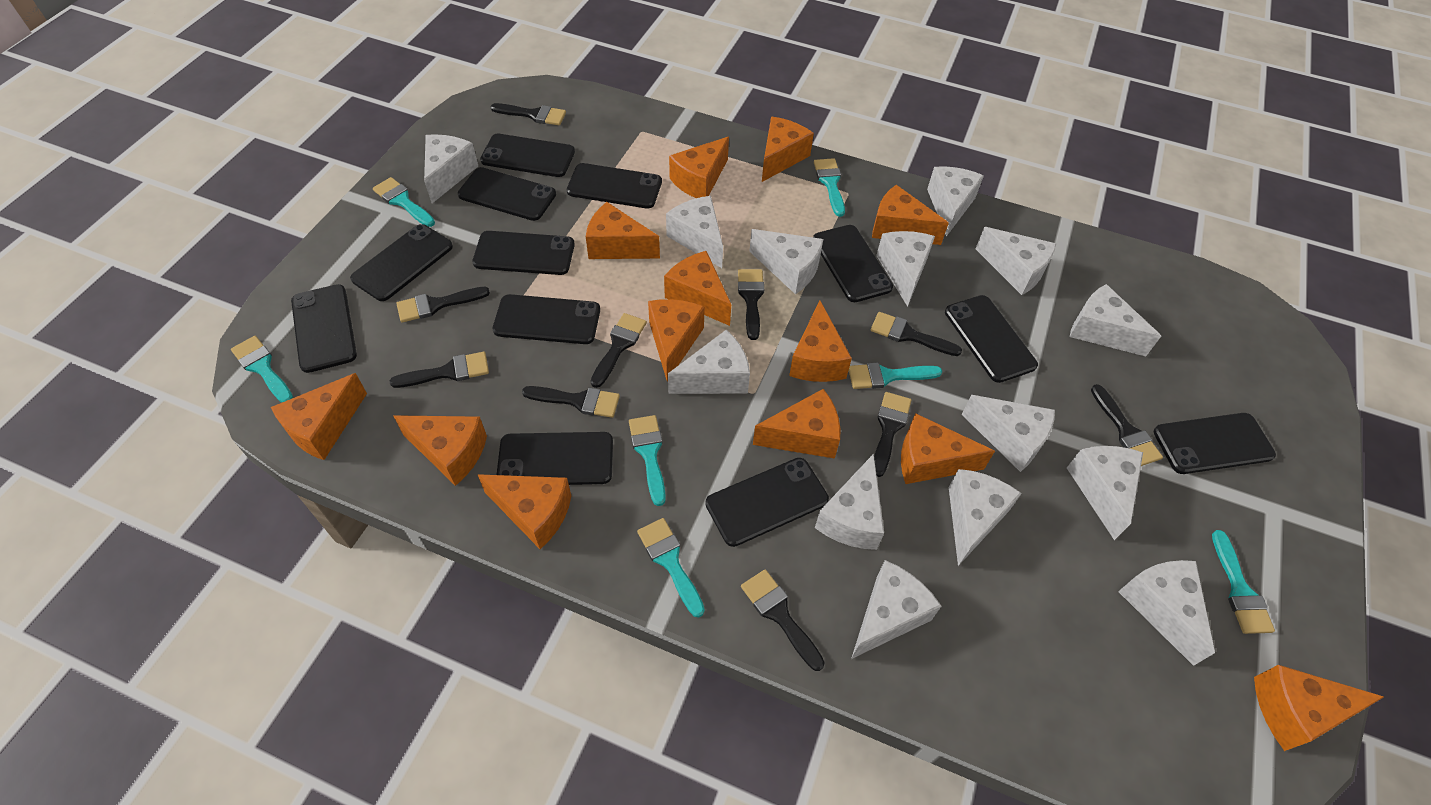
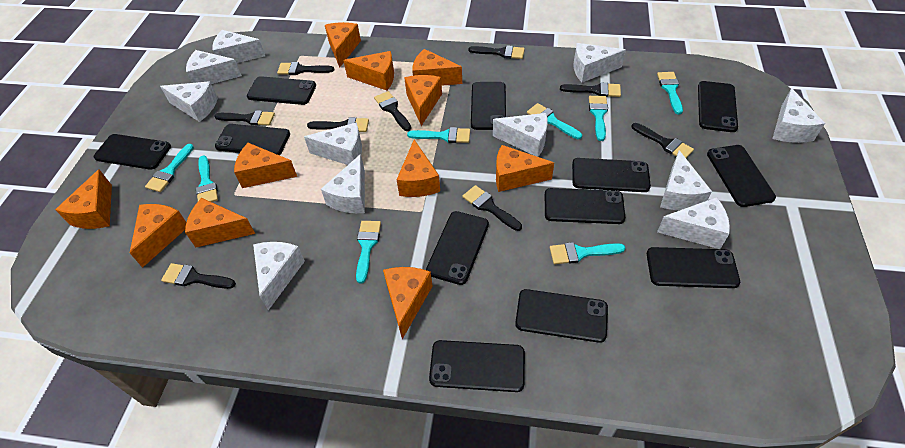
black brush: [390,352,489,388] [396,287,490,323] [491,103,566,125] [522,386,620,418] [590,313,647,388] [738,269,764,340] [741,569,825,671] [871,312,962,356] [874,392,911,477] [1091,384,1163,466] = 10 -> [161,263,236,289] [215,110,275,126] [277,62,335,75] [307,117,369,132] [374,91,411,131] [463,185,522,231] [469,45,525,59] [560,82,621,97] [631,123,694,158] = 9
orange cheese: [271,373,367,460] [393,415,487,486] [477,474,571,549] [586,202,660,259] [648,299,705,381] [664,251,731,326] [669,137,729,198] [753,389,840,458] [762,117,814,182] [789,300,852,382] [872,185,949,245] [901,413,995,484] [1254,665,1384,751] = 13 -> [55,169,112,229] [130,204,187,268] [185,198,255,248] [234,143,297,188] [325,22,361,68] [343,51,394,90] [383,267,433,339] [397,140,440,197] [404,75,442,126] [412,49,462,86] [496,145,554,192] = 11
turquoise brush: [231,336,293,403] [373,177,435,227] [629,415,666,506] [637,518,705,618] [814,158,845,217] [848,362,942,389] [1212,530,1275,634] = 7 -> [145,144,194,192] [196,156,218,202] [356,221,381,283] [407,127,470,143] [527,103,582,139] [550,242,625,264] [589,96,608,141] [657,72,683,114] = 8
white cheese: [424,134,478,203] [666,196,723,268] [668,330,750,394] [749,229,823,294] [815,454,884,550] [851,560,941,659] [876,231,935,307] [927,166,984,237] [949,469,1022,566] [961,395,1055,472] [976,227,1056,295] [1067,446,1143,540] [1070,284,1161,357] [1118,560,1215,666] = 14 -> [160,81,218,122] [186,50,242,84] [212,30,265,63] [253,242,305,310] [304,122,362,165] [321,154,365,213] [493,113,547,157] [573,43,626,82] [657,197,730,249] [660,150,712,211] [772,88,825,143] = 11

